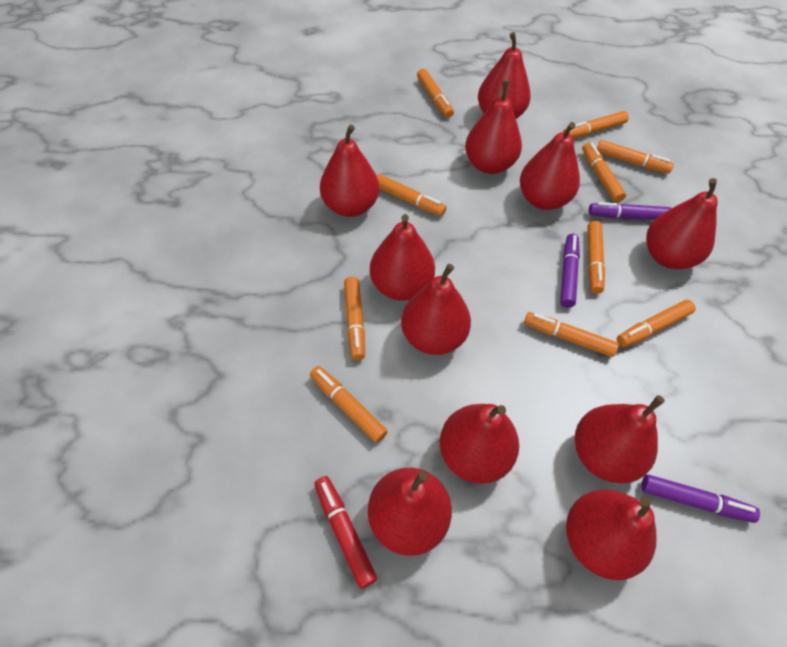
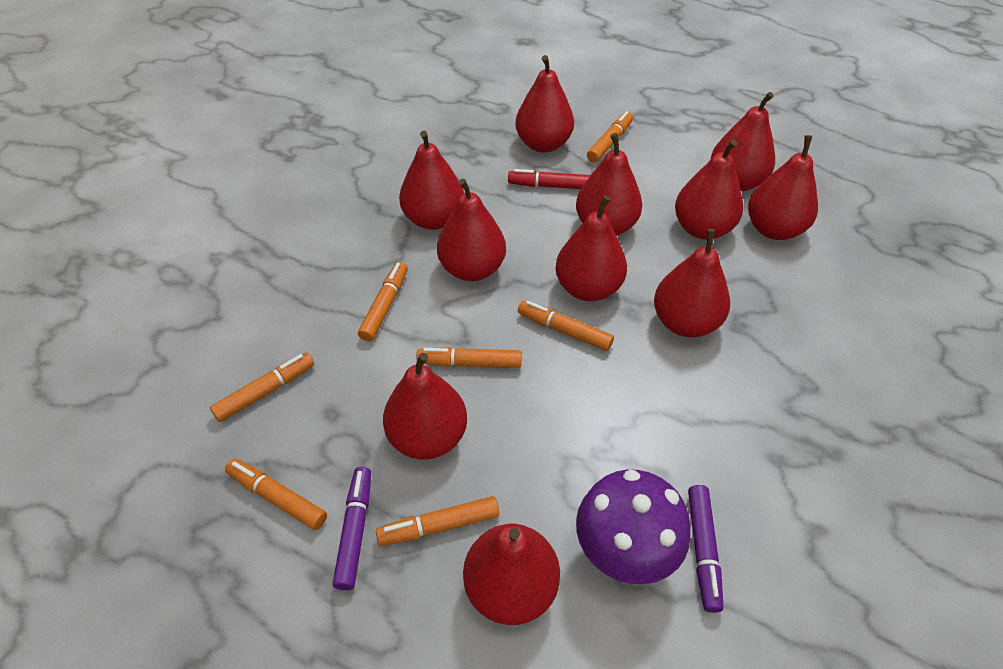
orange marker: [310,366,388,443] [344,277,365,360] [377,174,446,216] [417,69,454,118] [524,312,619,357] [563,111,629,138] [582,142,626,203] [587,221,605,294] [597,140,674,174] [617,300,696,347] = 10 -> [210,352,314,422] [225,459,327,530] [358,262,408,341] [376,496,499,546] [417,347,522,368] [518,300,614,351] [587,111,633,162] = 7
purple marker: [560,234,580,308] [589,202,672,220] [641,474,760,523] = 3 -> [333,467,371,590] [688,485,724,613] = 2
purple mushroom: none = 0 -> [576,469,691,584] = 1

